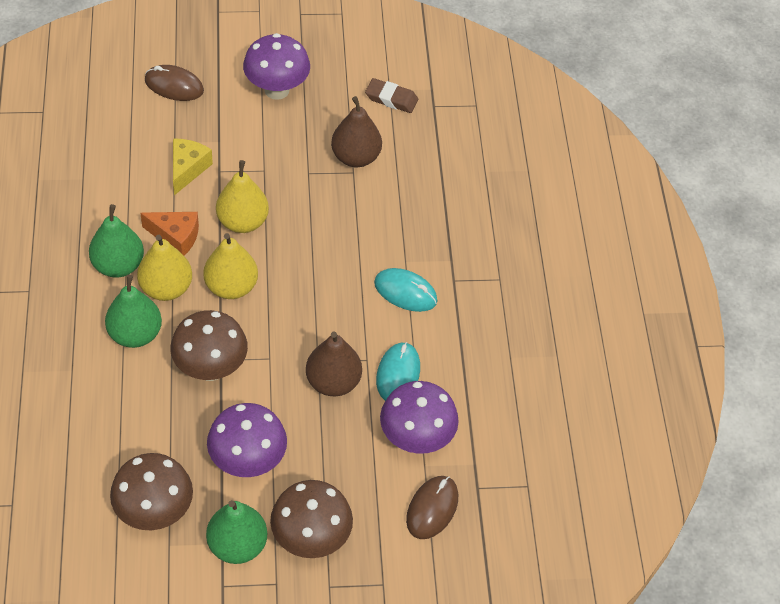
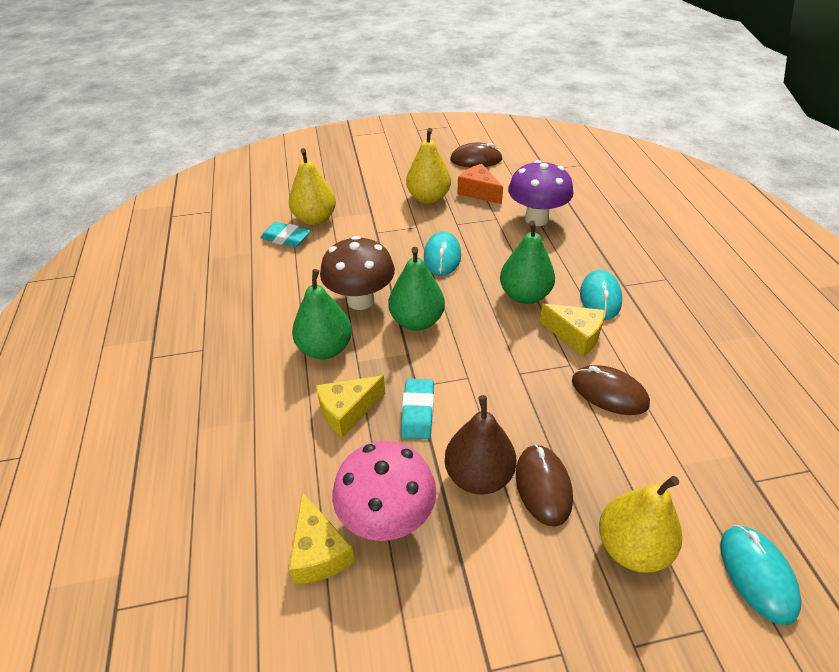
brown eraser: [365,78,418,113] = 1 -> none = 0
brown mouse: [145,65,204,101] [406,476,458,539] = 2 -> [450,142,502,168] [516,444,573,527] [572,365,650,415] = 3
brown mushroom: [110,453,193,530] [171,310,248,381] [270,480,353,558] = 3 -> [320,236,395,310] = 1
brown pear: [306,332,362,396] [331,96,382,167] = 2 -> [445,395,516,495] = 1
pink mushroom: none = 0 -> [332,441,437,541] = 1
purple mushroom: [207,403,287,477] [243,33,310,100] [380,381,459,454] = 3 -> [508,160,573,226] = 1
turquoise eraser: none = 0 -> [260,222,311,247] [401,379,434,439] = 2
turquoise mouse: [374,268,437,312] [376,342,420,401] = 2 -> [424,231,461,276] [580,270,622,320] [720,525,801,625] = 3
yellow cheese: [173,138,213,195] = 1 -> [289,492,355,584] [316,375,385,438] [540,304,605,356] = 3

